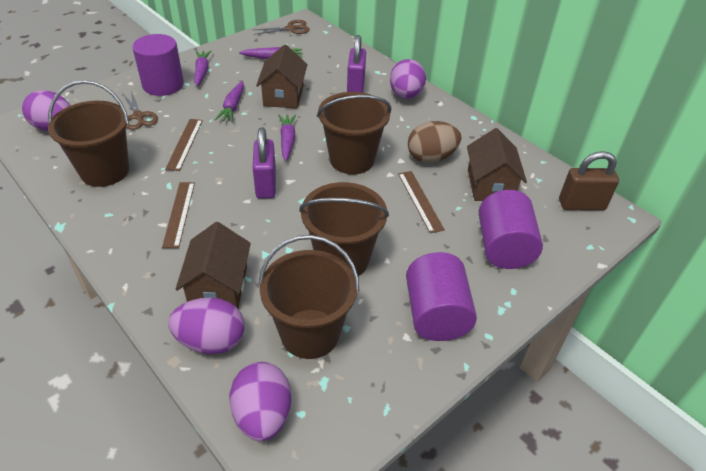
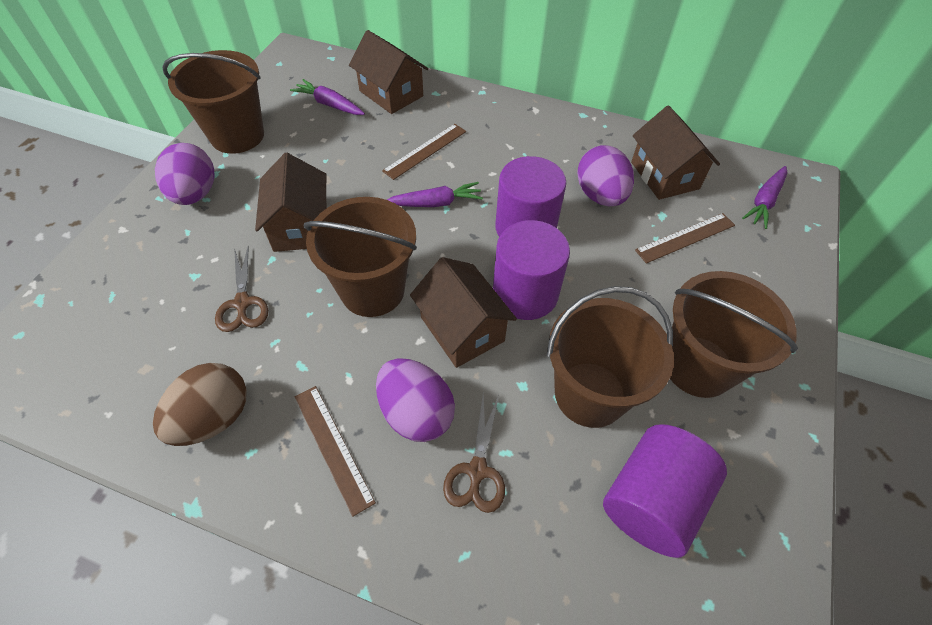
brown house: [176,222,251,308] [256,44,308,109] [467,128,527,201] = 3 -> [255,153,326,252] [349,30,428,114] [410,257,517,368] [631,105,720,200] = 4
brown padlock: [559,151,619,210] = 1 -> none = 0
purple carrot: [194,51,212,86] [215,81,244,122] [239,47,303,59] [278,114,296,161] = 4 -> [290,79,365,115] [387,182,483,207] [742,166,787,229] = 3
purple egg: [22,90,71,131] [168,297,244,354] [230,362,291,441] [390,59,426,99] = 4 -> [155,143,215,205] [376,358,455,442] [577,145,634,206] = 3
purple padlock: [253,127,276,199] [347,35,366,92] = 2 -> none = 0

